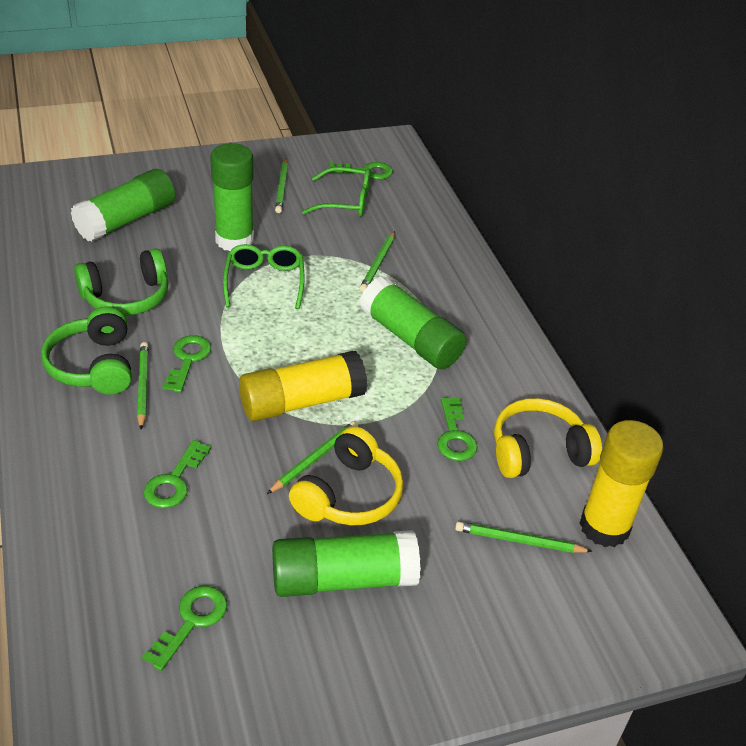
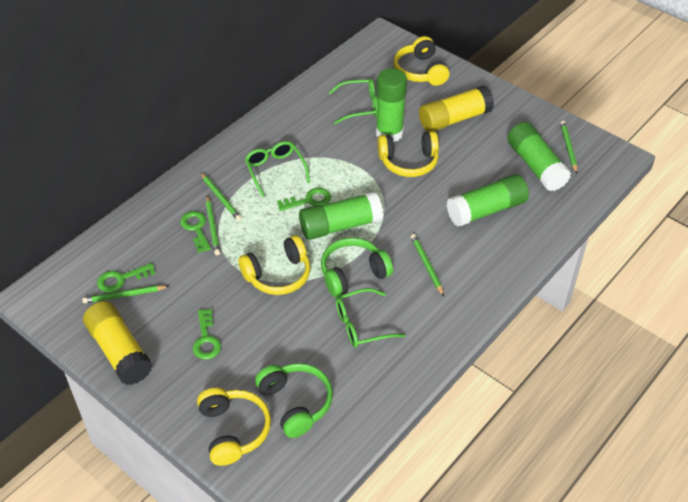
green glasses: [223,244,304,309] [302,167,371,217] = 2 -> [244,141,310,197] [329,79,377,124] [335,288,406,348] = 3
green key: [142,586,227,671] [144,440,211,508] [163,335,211,393] [329,162,393,180] [437,397,478,461] = 5 -> [97,263,156,293] [180,211,211,253] [192,309,221,359] [277,188,331,211] = 4
yellow headphones: [289,426,404,526] [494,398,602,478] = 2 -> [197,388,271,466] [238,235,310,295] [378,131,439,177] [393,36,450,86] = 4

